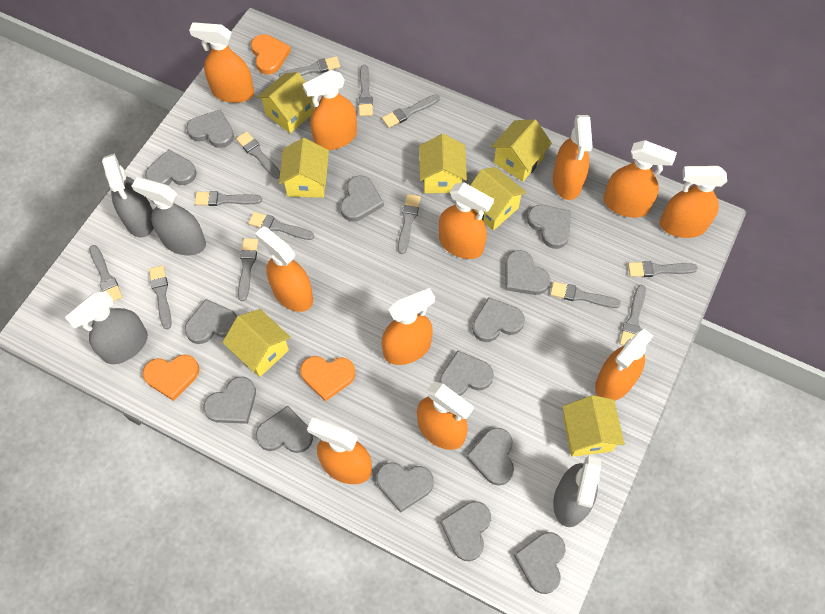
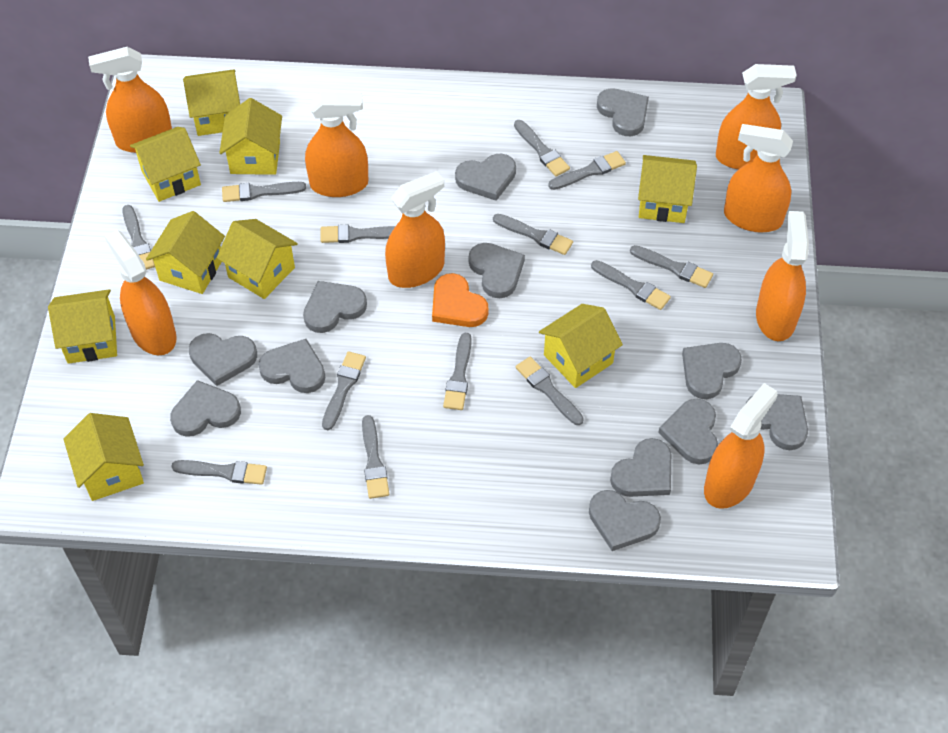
grey heart: [145,150,197,185] [185,299,237,344] [186,109,234,148] [204,377,256,424] [256,406,313,453] [340,176,384,221] [376,462,434,513] [440,351,494,396] [440,501,491,561] [466,428,514,486] [472,297,525,342] [505,250,550,295] [514,532,565,594] [527,205,571,249] = 14 -> [170,380,241,437] [189,333,257,386] [258,339,325,393] [303,281,367,333] [455,154,516,201] [468,243,525,298] [589,490,661,551] [597,88,649,136] [610,438,672,497] [658,399,718,464] [682,343,742,399] [746,394,808,450] = 12
grey spray bottle: [65,291,148,364] [102,153,154,238] [132,177,206,255] [553,456,601,527] = 4 -> none = 0
orange heart: [143,354,200,401] [251,34,291,74] [300,356,356,401] = 3 -> [432,273,489,327] = 1
orange spray bottle: [189,22,254,103] [255,226,313,312] [302,70,357,150] [307,418,372,484] [382,288,435,365] [417,381,474,450] [439,182,494,259] [553,115,593,200] [595,328,653,401] [604,140,677,218] [660,166,727,238] = 11 -> [88,47,172,153] [105,230,177,355] [305,92,369,197] [385,171,445,288] [704,383,777,509] [716,64,797,169] [724,124,793,233] [756,211,809,341] = 8
yellow house: [222,309,291,377] [257,72,314,133] [279,138,329,198] [419,134,467,193] [470,167,527,230] [491,119,552,182] [562,395,625,457] = 7 -> [48,289,117,364] [63,413,144,501] [130,127,201,202] [146,211,225,294] [183,69,240,136] [217,219,298,299] [220,98,282,175] [539,304,623,388] [638,155,697,223] = 9

